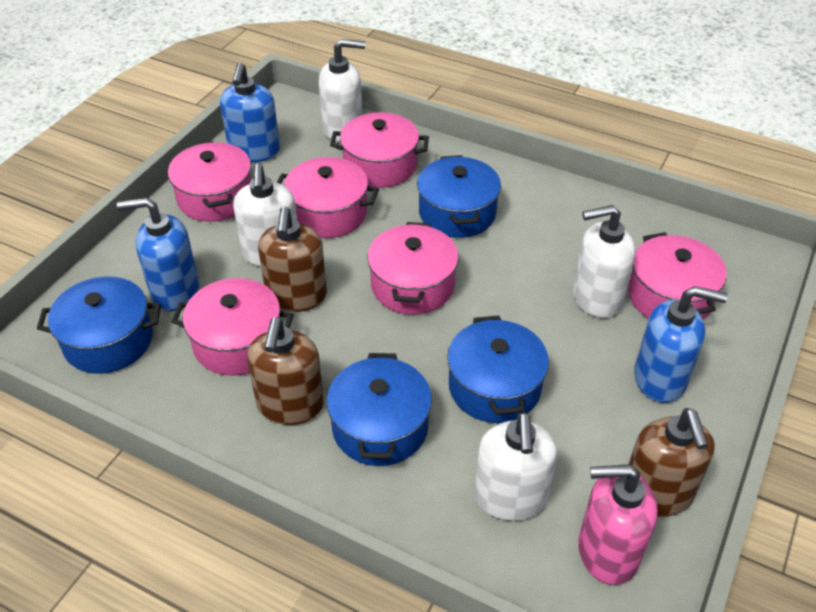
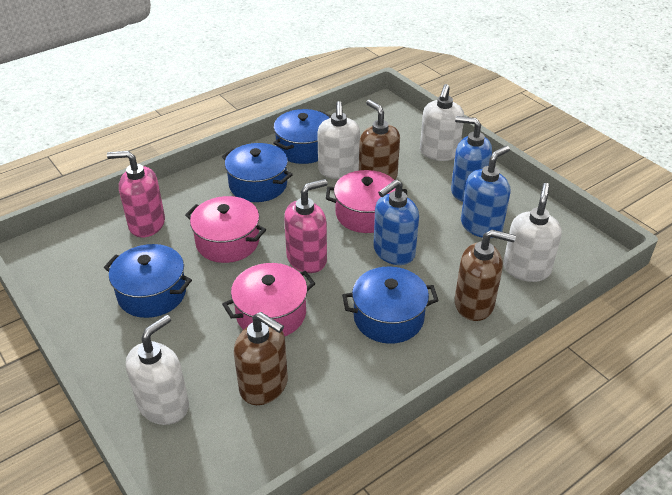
pink pot: [168,141,251,222] [171,278,294,375] [277,157,379,238] [330,112,429,188] [367,222,459,315] [628,232,727,320] = 6 -> [185,196,266,263] [222,263,316,336] [326,170,407,233] = 3
pink soap dispenser: [578,464,658,585] = 1 -> [107,151,165,238] [284,179,328,273] = 2

